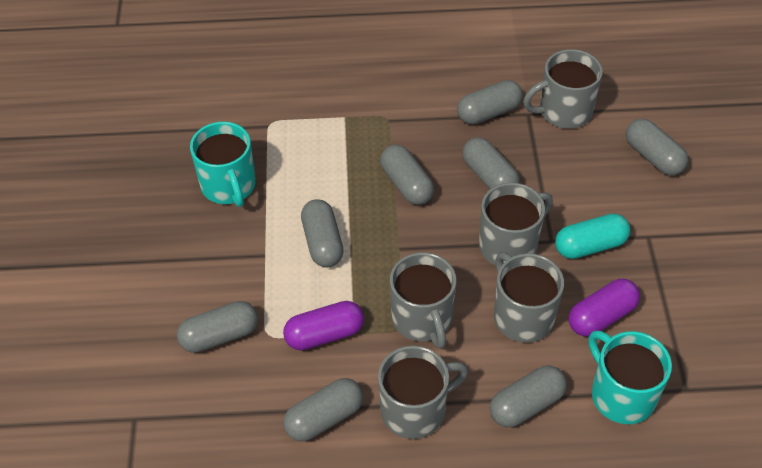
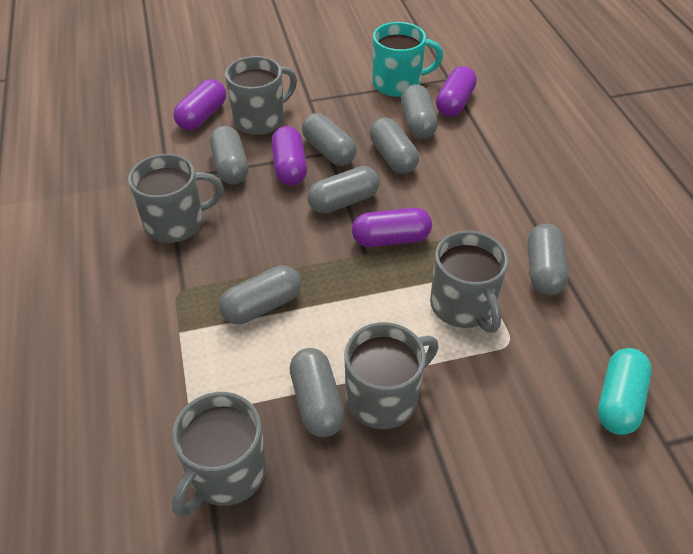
purple capsule: [283,301,364,350] [568,279,640,337] = 2 -> [173,79,226,130] [271,126,307,185] [352,208,432,247] [436,66,477,117] = 4
turquoise mug: [190,122,256,207] [589,331,672,424] = 2 -> [372,22,443,97] = 1

